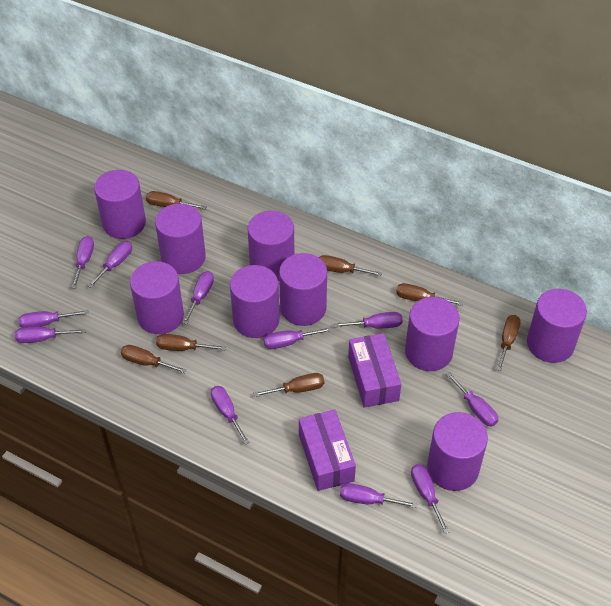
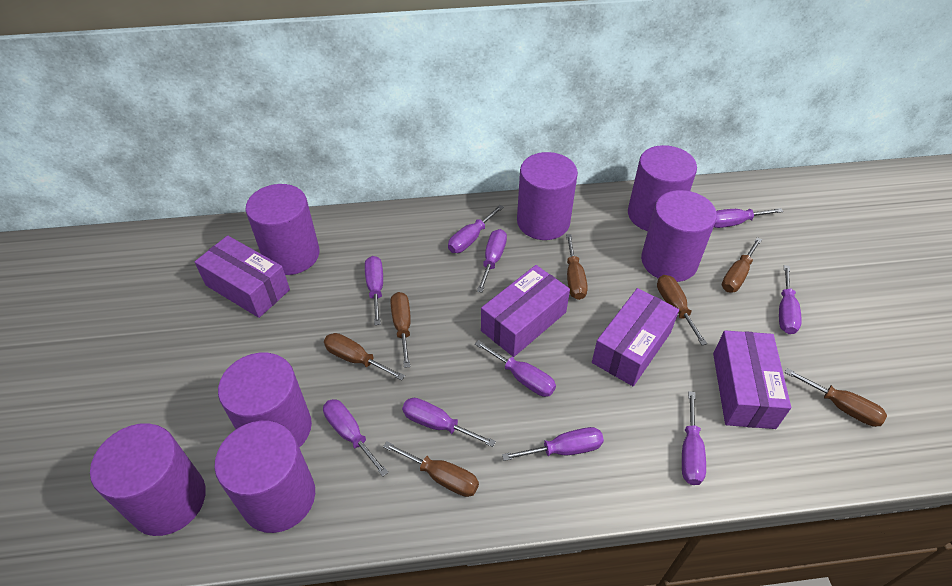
purple box: [299,409,356,491] [348,333,401,408] = 2 -> [195,235,290,318] [481,265,570,357] [592,288,679,386] [713,330,791,429] = 4
purple cylinder: [94,170,146,239] [130,261,184,334] [155,203,206,274] [230,265,280,338] [248,211,294,281] [279,253,327,326] [405,297,460,371] [427,412,488,491] [527,289,587,363] = 9 -> [90,423,206,536] [214,421,315,533] [218,353,312,448] [246,184,320,275] [517,152,578,240] [628,145,697,231] [641,190,717,282] = 7
purple screwdriver: [15,327,86,343] [18,310,88,328] [71,236,94,288] [88,241,132,288] [183,271,214,325] [211,386,250,445] [264,327,332,349] [334,312,403,328] [340,483,417,508] [411,464,449,534] [446,372,498,426] = 11 -> [323,399,389,477] [365,256,383,325] [402,398,496,447] [448,205,504,253] [475,340,556,397] [477,229,507,293] [502,427,604,461] [682,391,706,485] [714,208,784,228] [779,265,802,334] = 10

